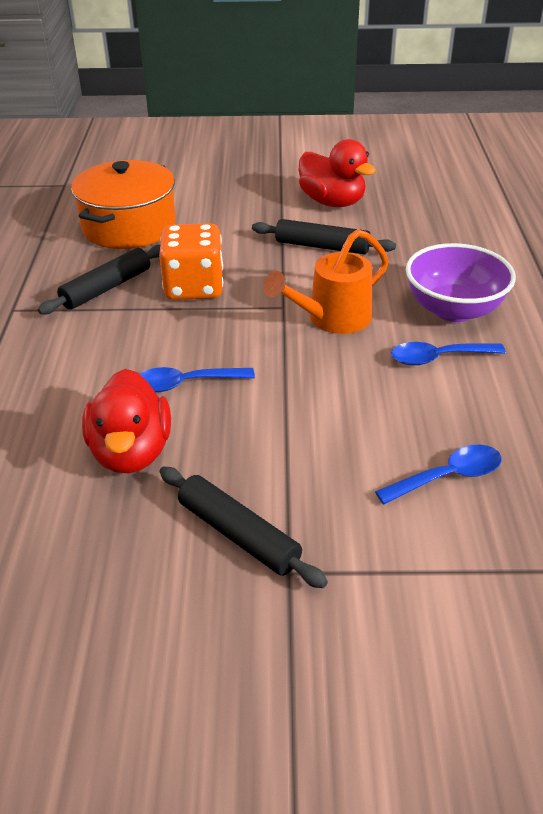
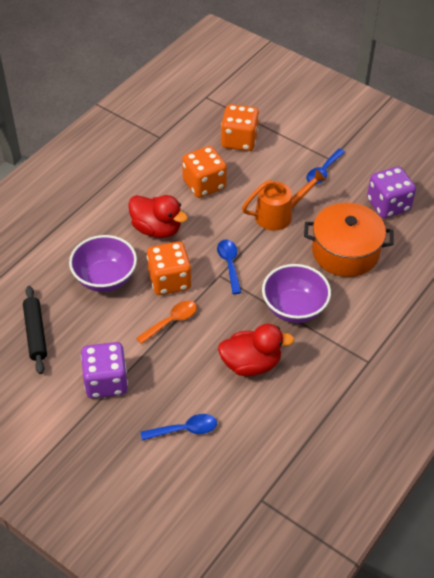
black rolling pin: [38,245,160,314] [160,467,328,588] [252,219,396,255] = 3 -> [23,286,47,374] = 1
orange dice: [159,223,223,300] = 1 -> [147,242,192,295] [182,146,227,198] [221,104,259,151] = 3
orange spoon: none = 0 -> [136,301,197,344] = 1
purple bowl: [406,243,516,322] = 1 -> [69,235,137,292] [262,264,331,323] = 2
purple dice: none = 0 -> [81,342,128,399] [367,166,416,218] = 2

